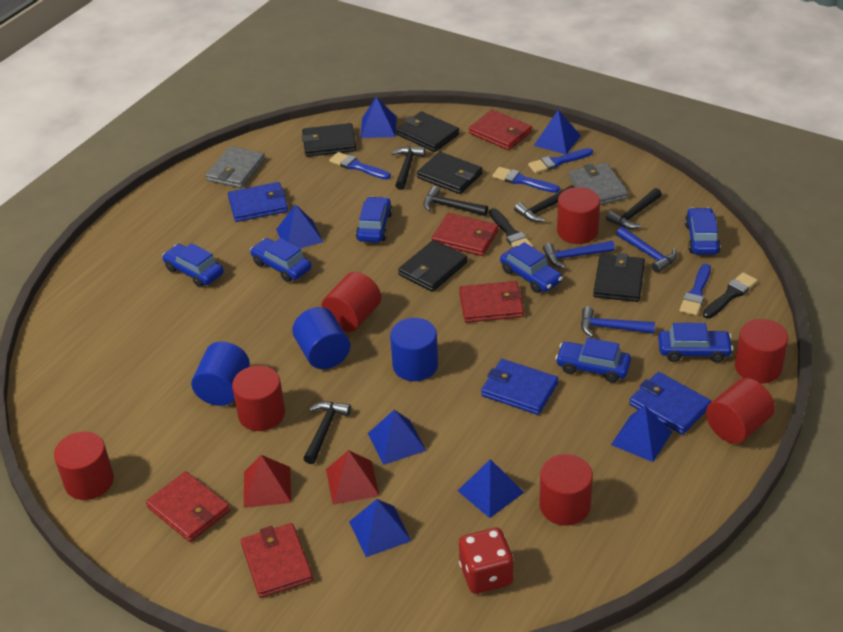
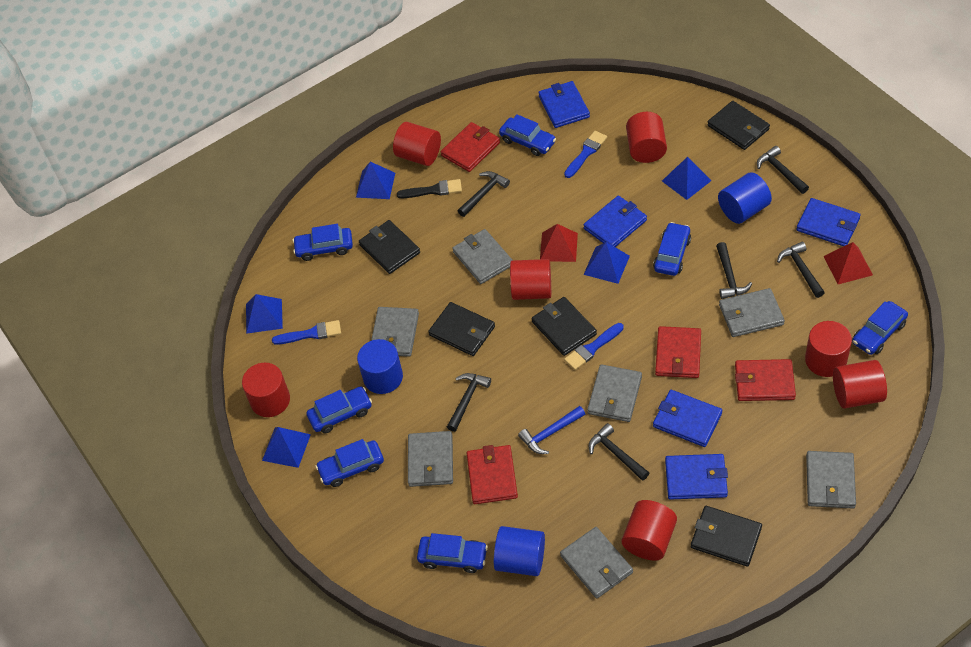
black brush: [489,208,533,247] [703,272,758,319] = 2 -> [397,179,462,198] = 1
black hammer: [303,402,351,464] [392,146,425,190] [423,186,488,216] [514,185,574,222] [606,188,662,229] = 5 -> [447,373,491,432] [458,171,510,217] [589,423,649,481] [716,242,752,299] [757,146,809,194] [777,241,825,298] = 6
blue brush: [329,152,391,180] [492,167,560,193] [528,148,593,174] [679,264,711,316] = 4 -> [272,320,341,345] [564,131,607,178] [564,323,624,370] = 3
blue hammer: [543,241,615,269] [581,307,655,338] [616,227,677,273] = 3 -> [518,406,585,454] = 1
blue pyramid: [276,204,323,248] [349,499,411,557] [360,97,397,138] [368,410,426,465] [458,459,524,518] [534,110,581,154] [611,406,672,462] = 7 -> [246,294,283,334] [262,427,311,468] [356,162,395,199] [584,242,630,284] [662,157,711,200] = 5
blue wallet: [228,182,288,222] [481,359,558,415] [629,372,711,435] = 3 -> [538,81,590,128] [583,195,647,247] [653,390,722,447] [665,454,728,500] [796,198,861,246] = 5
grey wallet: [206,146,265,188] [569,163,628,205] = 2 -> [371,307,419,357] [408,431,453,487] [452,229,512,284] [560,527,633,599] [587,364,642,422] [719,288,785,337] [806,451,856,508] = 7
red dice: [459,528,514,594] = 1 -> none = 0
red wallet: [146,471,230,542] [241,523,313,598] [431,213,499,256] [459,281,524,323] [469,110,532,150] = 5 -> [441,122,500,172] [467,445,518,504] [655,326,701,378] [735,359,796,401] = 4

